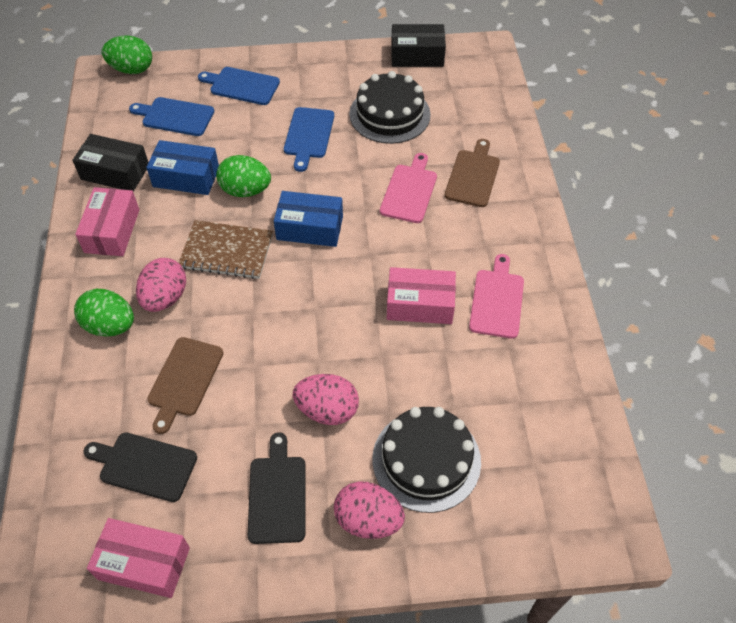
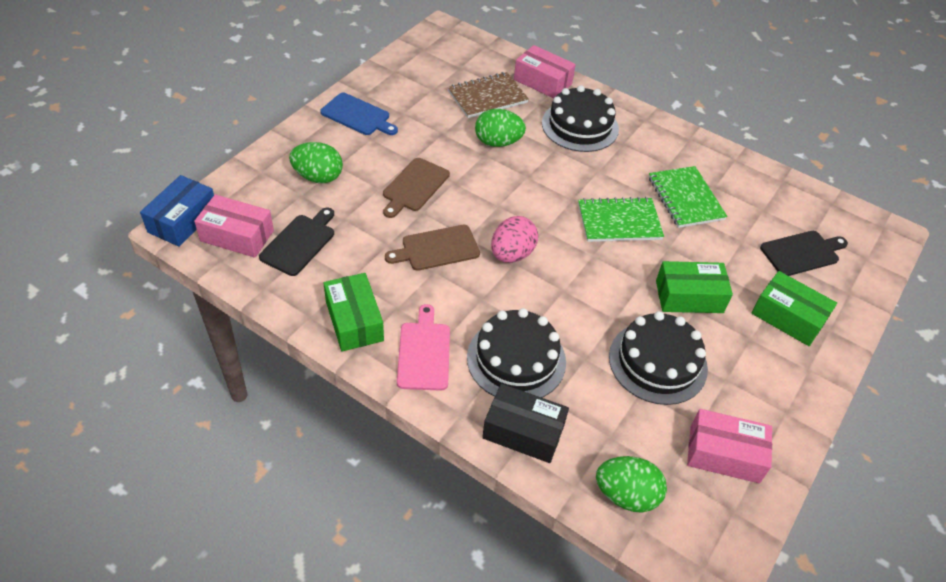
black box: [72,134,149,191] [391,24,446,67] = 2 -> [482,384,569,463] = 1
black cake: [349,71,431,144] [373,407,481,513] = 2 -> [467,308,566,398] [542,85,619,152] [609,311,708,405] = 3
blue box: [146,140,219,195] [274,191,343,247] = 2 -> [140,175,214,247] = 1
blue cutting board: [129,97,214,136] [198,67,280,105] [284,107,334,172] = 3 -> [320,93,398,135] = 1
green box: none = 0 -> [323,273,384,351] [656,261,733,313] [752,271,837,346] = 3
green notebook: none = 0 -> [578,197,664,242] [649,166,728,228] = 2
pink cutting board: [380,153,437,223] [469,254,524,339] = 2 -> [397,304,450,391] = 1
pink egg: [136,258,186,312] [293,374,359,425] [334,481,405,539] = 3 -> [491,216,538,263] = 1

